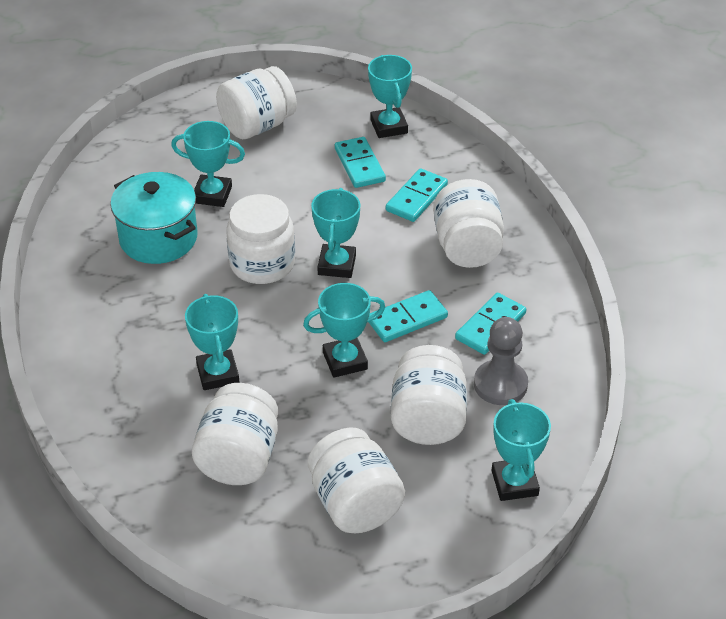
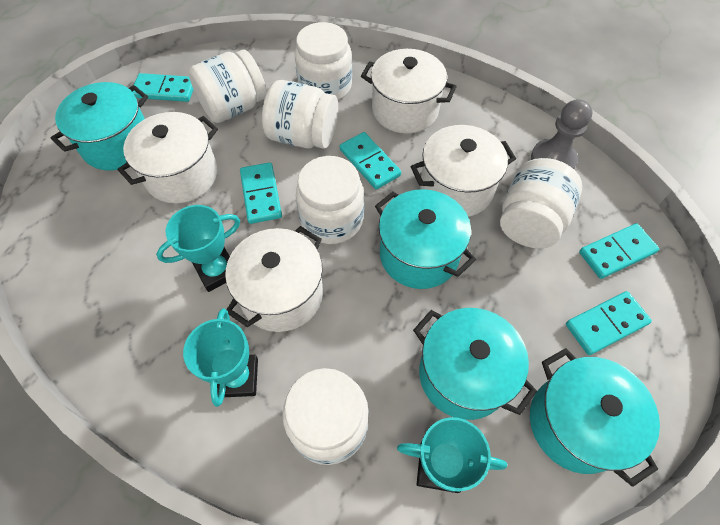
turquoise domino: [335,137,386,188] [369,290,448,342] [386,168,448,222] [455,293,526,355] = 4 -> [133,73,194,102] [240,162,282,224] [340,132,401,189] [566,291,652,355] [579,223,659,279] = 5
turquoise pot: [110,172,198,264] = 1 -> [51,82,148,171] [375,189,476,289] [413,308,537,420] [530,348,660,487] = 4
turquoise trophy: [171,121,245,207] [185,294,239,390] [303,283,385,378] [311,188,360,278] [368,55,412,138] [492,399,551,501] = 6 -> [156,205,240,292] [183,308,258,407] [397,417,507,493] = 3
white pot: none = 0 -> [117,112,218,204] [225,226,323,332] [361,49,457,134] [411,125,516,217] = 4

